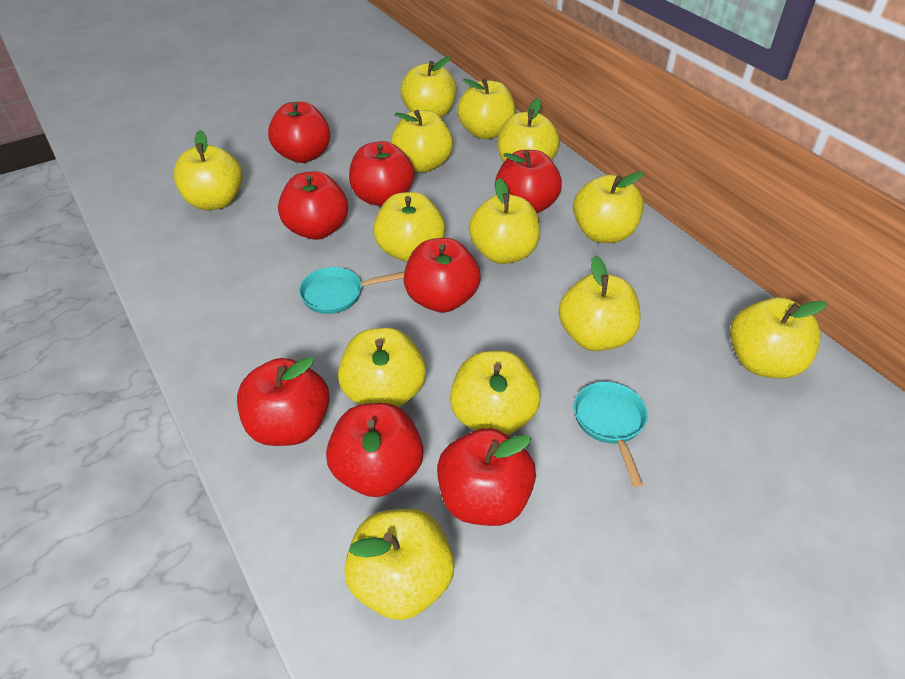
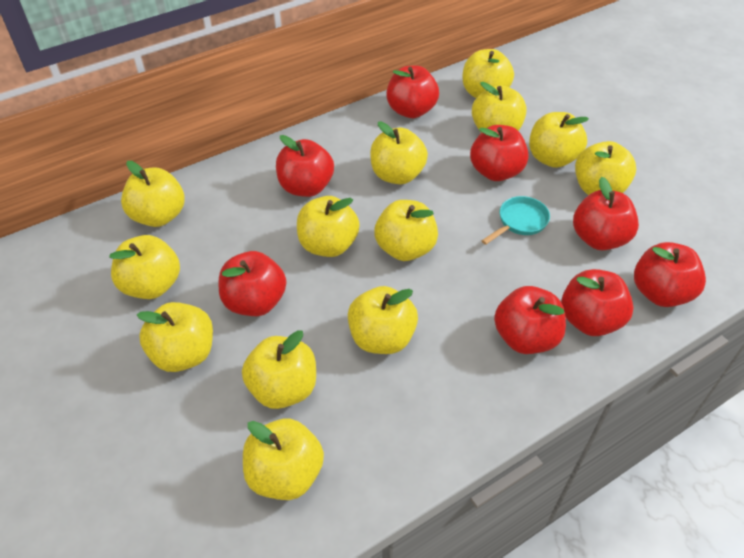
turquoise pan: [299,267,404,314] [574,382,648,487] = 2 -> [482,196,550,245] = 1

